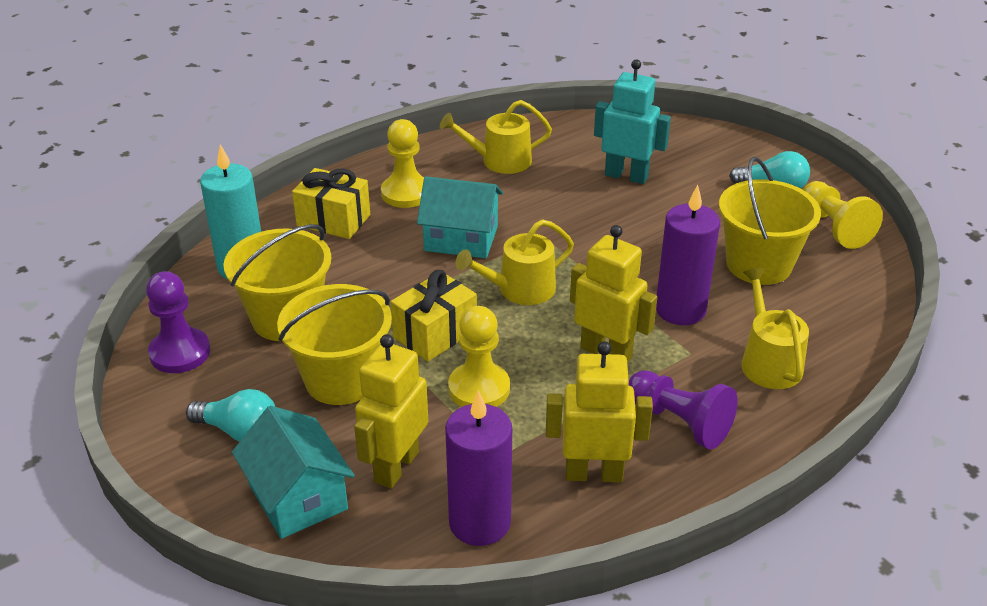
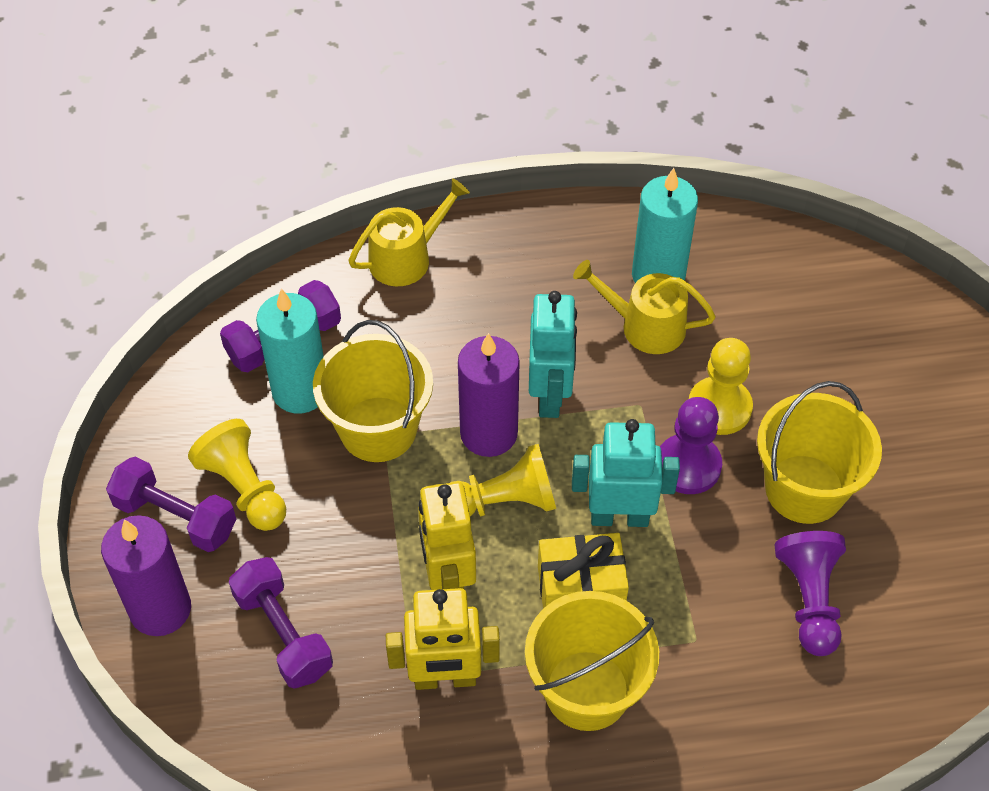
purple dumbbell: none = 0 -> [106,457,236,552] [220,280,341,372] [229,557,333,689] = 3
turquoise candle: [200,144,261,279] = 1 -> [256,288,324,414] [632,168,698,283] = 2
turquoise house: [232,406,355,539] [417,176,503,258] = 2 -> none = 0
turquoise light bulb: [186,389,275,442] [729,151,810,189] = 2 -> none = 0
turquoise robot: [594,60,671,184] = 1 -> [529,291,577,418] [572,419,680,527] = 2
yellow gift: [292,168,370,239] [391,270,477,362] = 2 -> [538,533,629,608] = 1
yellow robot: [354,334,428,489] [546,341,653,482] [570,225,657,363] = 3 -> [386,588,500,690] [418,482,476,590] = 2
yellow watering can: [440,100,552,174] [456,219,574,305] [741,268,809,389] = 3 -> [348,179,470,286] [573,260,716,354] = 2

